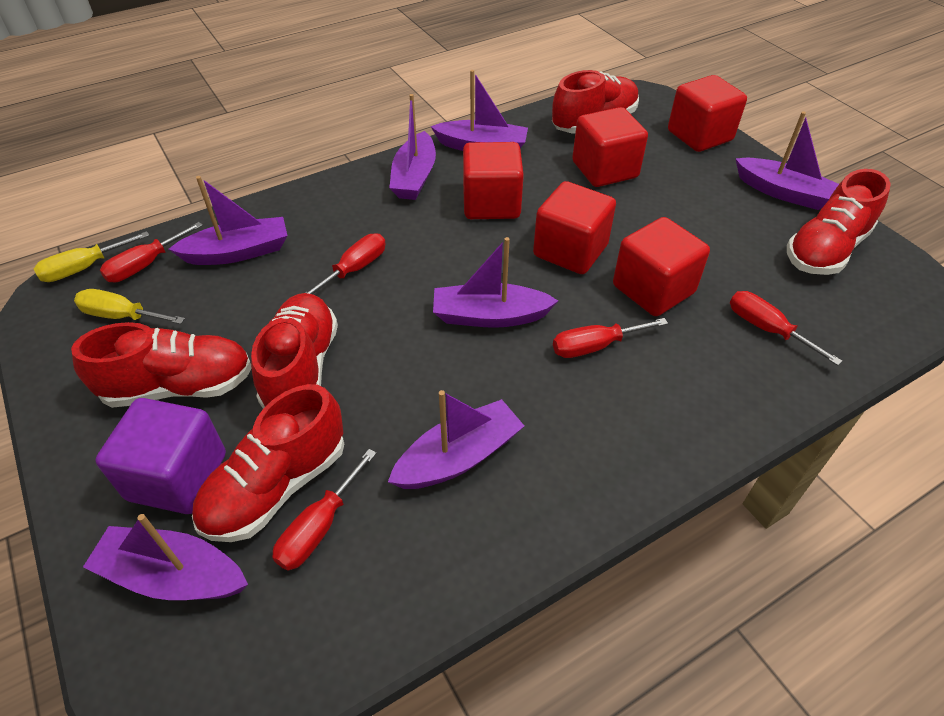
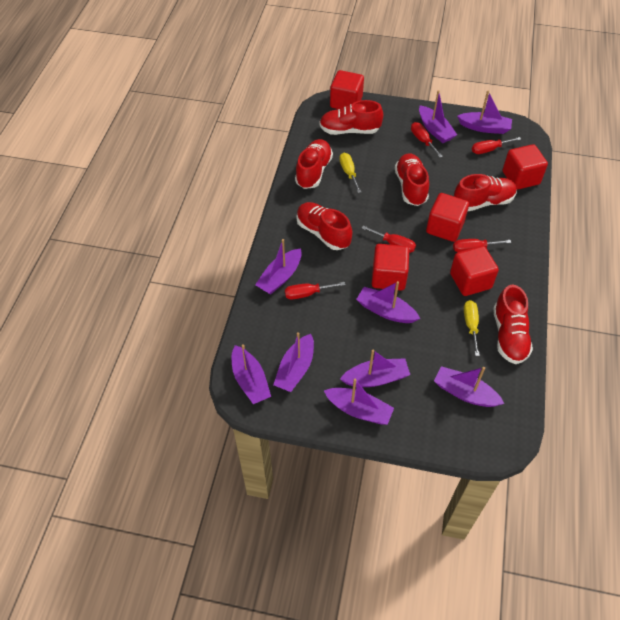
purple boat: [83,514,248,600] [169,176,288,265] [388,390,524,489] [389,94,436,200] [430,70,528,151] [433,237,558,328] [735,111,839,210] = 7 -> [232,344,271,404] [255,239,302,295] [273,332,314,392] [324,378,394,425] [340,349,410,387] [356,281,420,323] [419,90,457,143] [434,366,505,407] [457,91,512,134] = 9
purple cube: [95,398,226,514] = 1 -> none = 0
red shoe: [71,322,251,408] [192,384,344,542] [251,293,338,408] [552,70,639,134] [787,169,891,275] = 5 -> [295,139,333,189] [296,202,352,250] [319,100,383,135] [395,153,429,206] [454,174,517,211] [493,284,533,364] = 6

